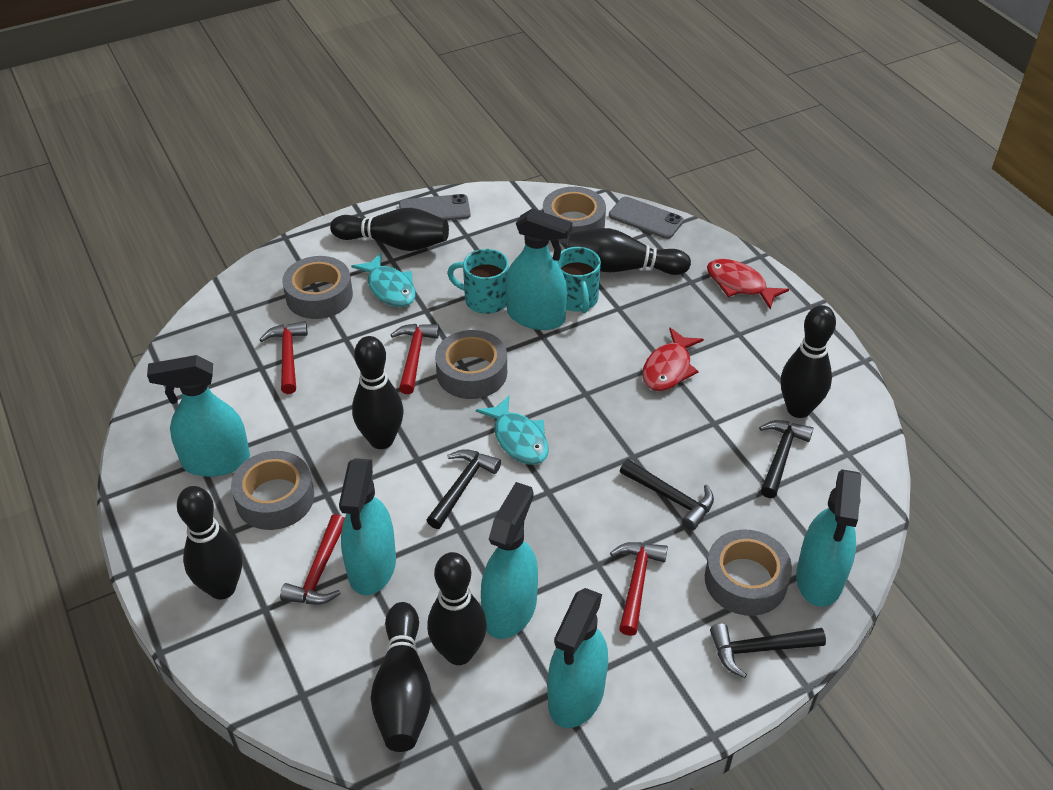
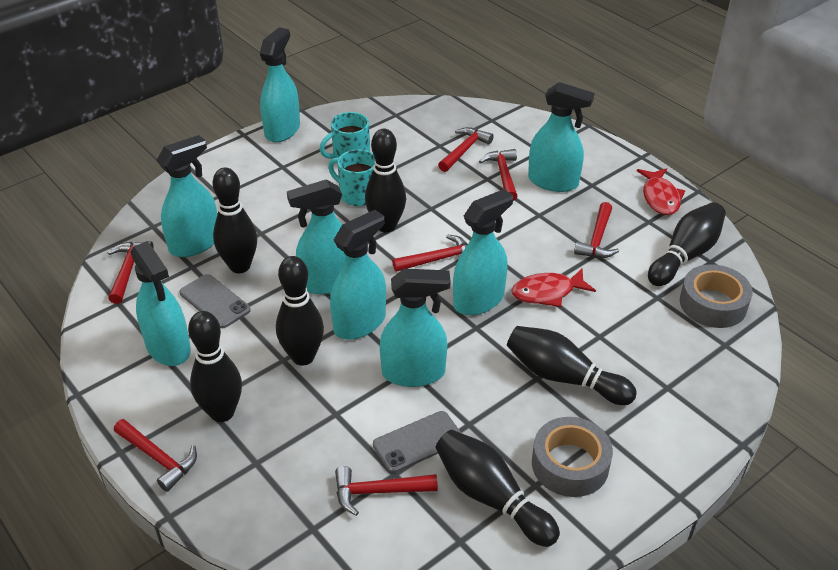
black hammer: [427,449,501,529] [620,459,714,530] [710,623,826,678] [759,420,813,498] = 4 -> none = 0
grey tape: [231,451,314,530] [282,256,353,319] [435,330,507,399] [543,187,606,244] [705,529,792,616] = 5 -> [532,417,613,497] [680,264,753,328] = 2
red hammer: [259,321,308,394] [280,514,345,604] [391,324,439,394] [610,542,668,636] = 4 -> [107,242,154,304] [114,419,197,492] [335,466,438,516] [392,234,468,272] [438,127,494,172] [479,149,518,201] [574,202,619,258] = 7
turquoise fish: [351,253,416,307] [476,395,548,465] = 2 -> none = 0
turquoise spray bottle: [147,355,250,477] [339,458,396,595] [481,482,538,639] [505,208,572,330] [547,588,608,728] [796,469,862,607] = 6 -> [131,241,191,366] [157,135,217,257] [260,27,300,142] [287,179,346,294] [330,210,386,340] [380,268,450,387] [453,189,513,315] [528,82,595,192] = 8

